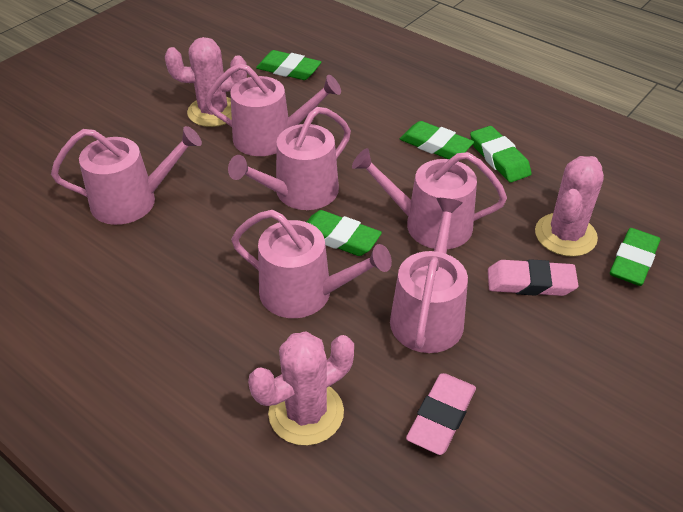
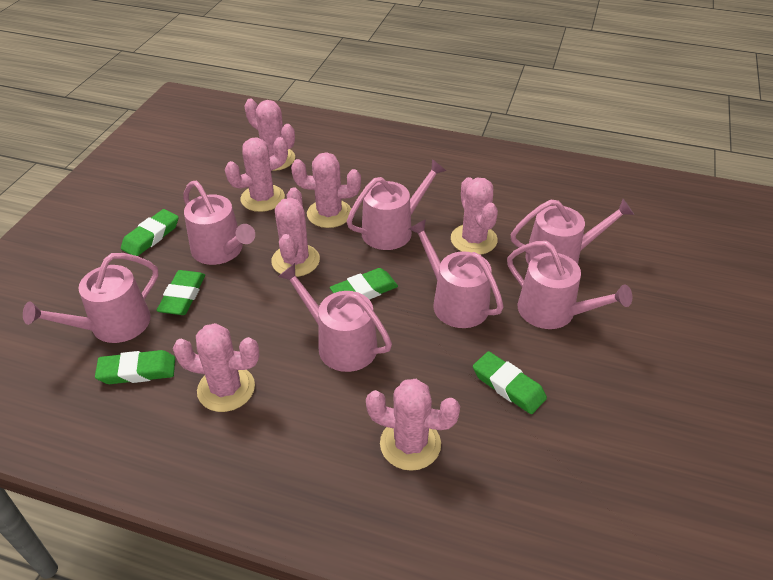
pink cactus: [165,37,247,127] [248,332,354,446] [535,156,604,257] = 3 -> [173,323,259,412] [225,137,288,212] [244,99,295,171] [271,187,320,277] [291,152,361,228] [366,379,460,471] [451,177,498,255] = 7
pink eraser: [406,373,476,455] [488,259,579,296] = 2 -> none = 0
pink watering can: [51,126,202,225] [205,63,341,156] [228,107,351,210] [231,210,392,318] [352,148,507,249] [390,198,468,353] = 6 -> [23,253,159,343] [183,181,255,265] [278,263,392,372] [347,159,446,250] [409,219,504,328] [507,241,632,329] [511,199,634,265] = 7

